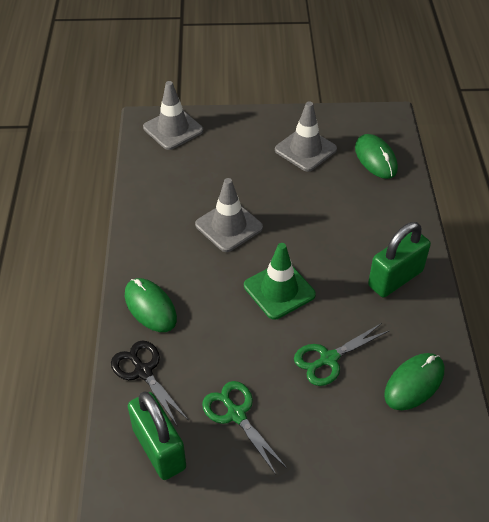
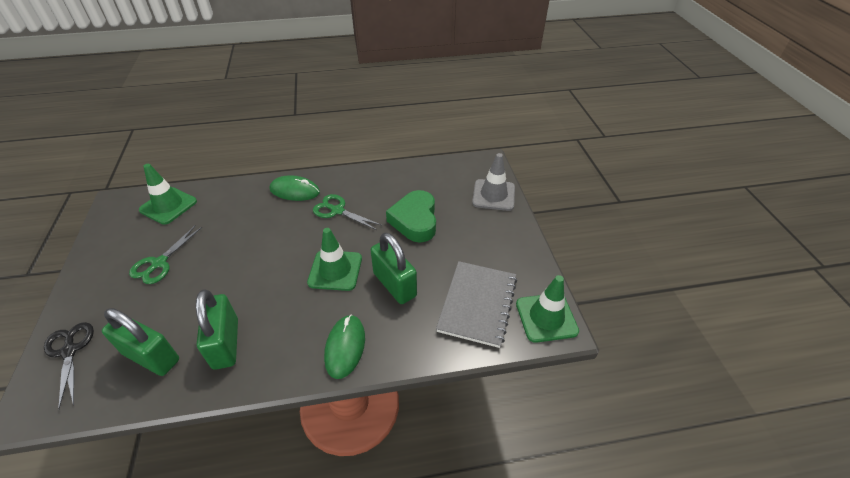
green heart: none = 0 -> [386,190,436,243] = 1
green mouse: [125,278,177,332] [355,134,398,179] [384,353,444,410] = 3 -> [270,175,320,201] [324,314,365,379] = 2
green padlock: [128,392,186,480] [368,222,431,297] = 2 -> [102,308,179,376] [196,289,238,370] [370,233,417,304] = 3
green traffic cone: [244,243,316,320] = 1 -> [139,164,197,225] [307,228,362,291] [516,275,579,343] = 3
grey notebook: none = 0 -> [436,261,517,348] = 1
grey traffic cone: [143,81,203,150] [195,178,263,252] [275,101,337,172] = 3 -> [472,153,515,211] = 1

